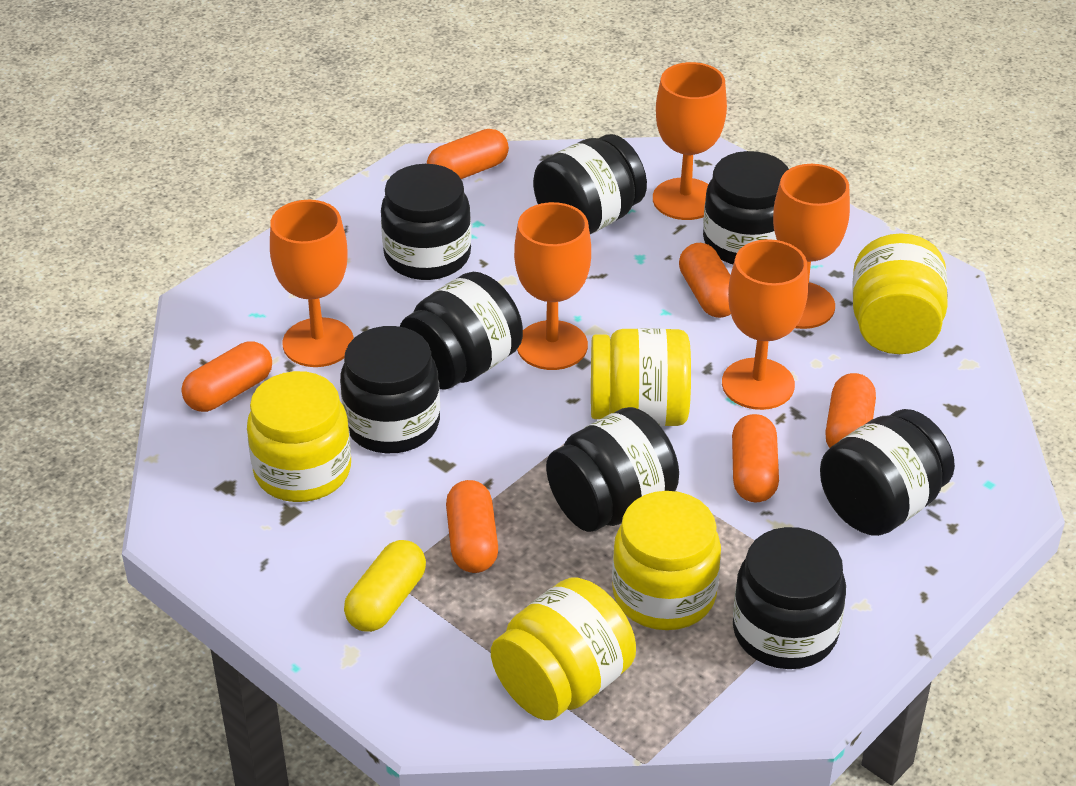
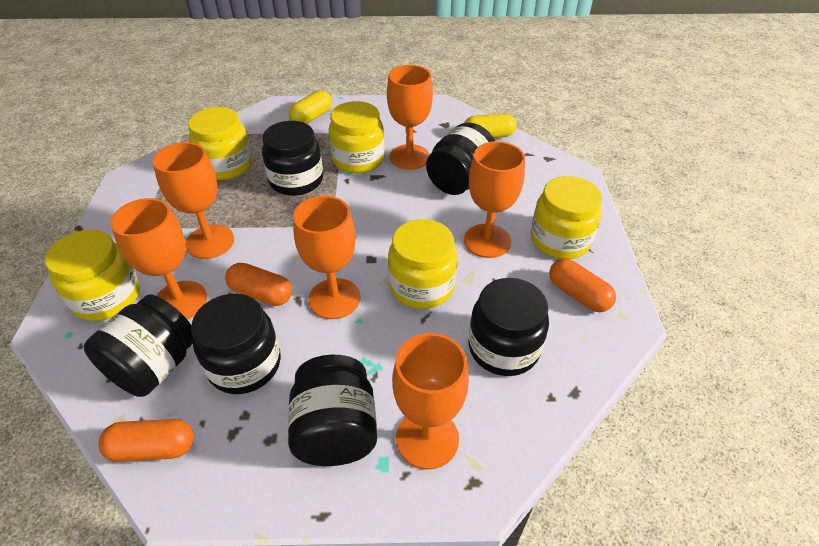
black jar: [340,326,440,453] [381,164,471,280] [400,272,523,390] [533,134,647,234] [546,407,679,532] [703,151,789,264] [733,527,846,669] [820,409,955,536] = 8 -> [84,295,193,397] [191,294,281,394] [262,121,323,196] [288,355,377,466] [426,122,495,195] [469,278,549,376] = 6
orange capsule: [181,341,272,412] [427,129,509,179] [446,480,498,573] [679,243,731,318] [732,414,779,503] [825,373,876,448] = 6 -> [98,419,194,462] [225,263,292,306] [549,258,616,312] = 3
orange goblet: [270,200,354,367] [514,202,591,370] [653,62,727,220] [722,239,808,410] [773,164,850,329] = 5 -> [110,198,207,319] [153,142,234,259] [293,196,361,319] [387,65,433,170] [392,333,469,470] [464,141,525,258] = 6
yellow capsule: [344,540,426,632] = 1 -> [289,90,332,124] [464,113,517,138] = 2

